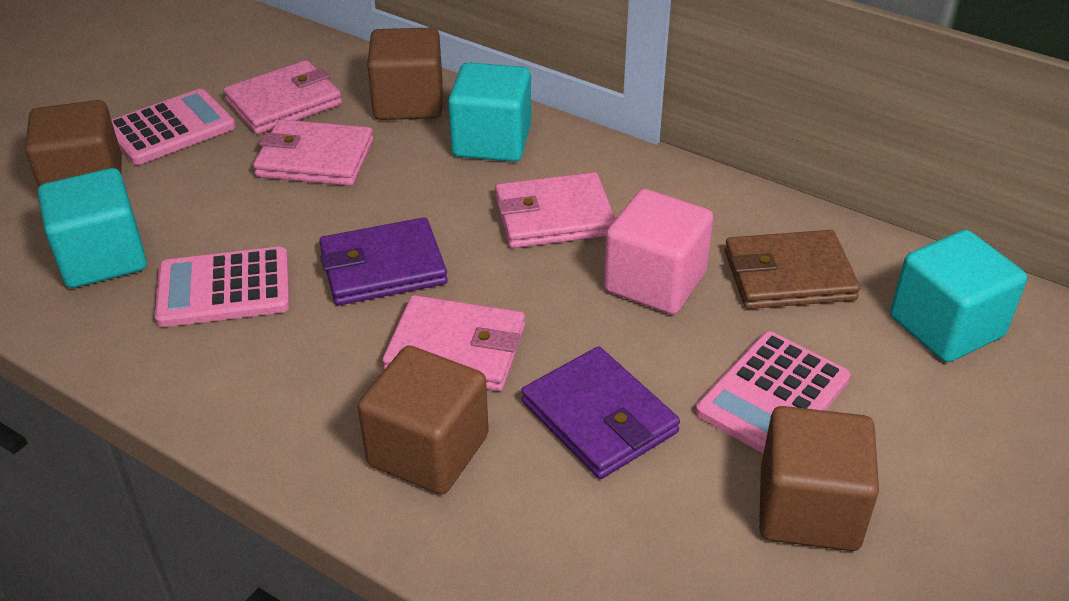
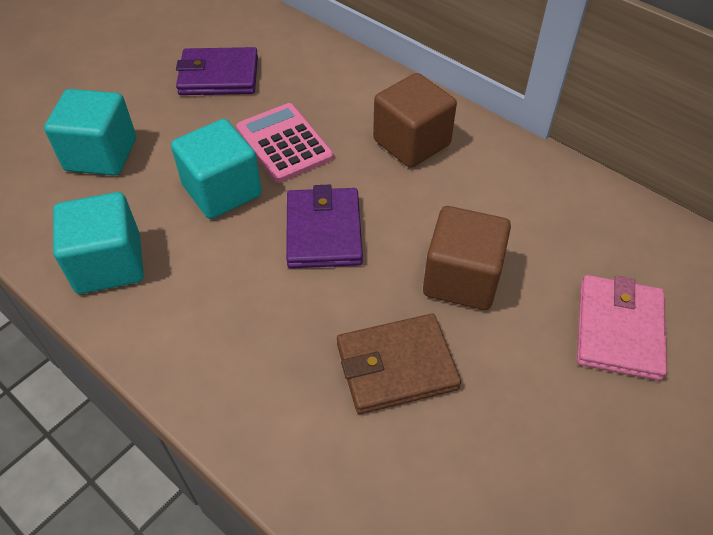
brown cube: [25,100,122,188] [357,346,489,494] [367,27,443,120] [759,406,879,551] = 4 -> [373,73,457,168] [423,206,511,310] = 2
pink calculator: [112,89,236,165] [155,247,290,327] [696,331,851,453] = 3 -> [236,103,334,183] = 1
pink cube: [604,189,713,315] = 1 -> none = 0
pink wallet: [223,60,342,134] [253,119,374,186] [382,295,525,391] [495,172,615,248] = 4 -> [577,275,667,381] = 1

